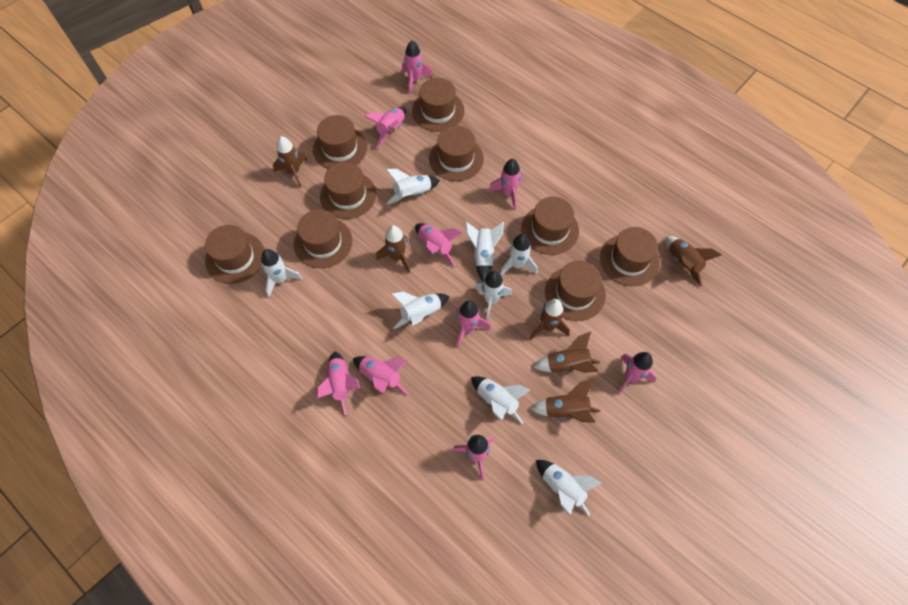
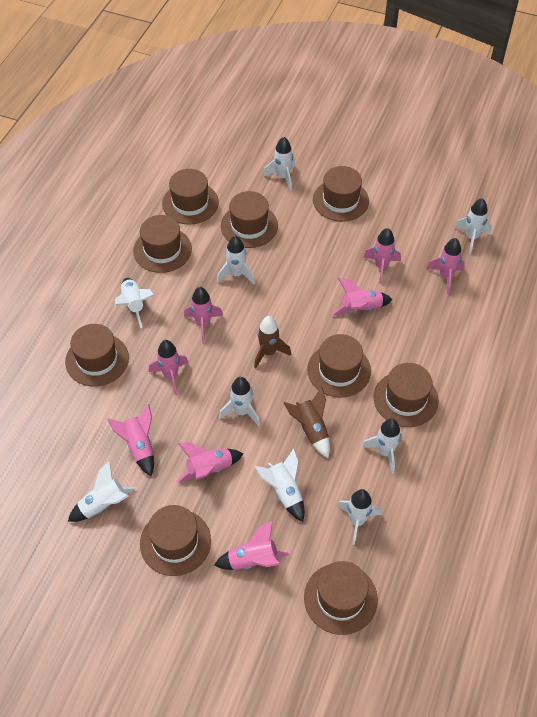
brown rocket: [273,136,308,187] [376,225,410,273] [530,299,570,340] [530,380,600,423] [533,332,600,373] [665,236,722,286] = 6 -> [254,316,291,368] [284,387,330,458] = 2
pink rocket: [317,352,360,415] [353,356,409,395] [364,107,406,148] [402,40,433,94] [415,223,463,266] [453,435,494,480] [456,300,491,347] [488,159,522,210] [617,352,657,395] = 9 -> [108,404,154,477] [149,340,188,395] [177,442,243,483] [184,287,223,343] [214,521,289,570] [332,278,393,315] [363,228,401,284] [426,238,465,294] = 8
white rocket: [261,249,303,297] [386,169,440,205] [391,292,450,329] [465,222,504,282] [471,376,531,424] [474,271,512,320] [500,234,538,276] [536,460,602,516] = 8 -> [68,461,136,522] [115,278,155,328] [217,236,255,284] [219,377,260,426] [254,448,305,522] [263,137,295,191] [337,489,381,545] [361,418,402,474] [454,198,492,254] = 9

